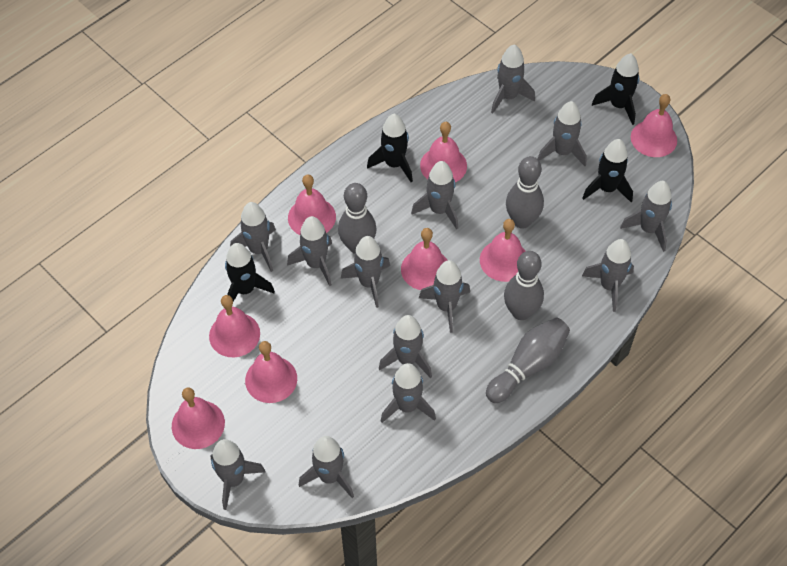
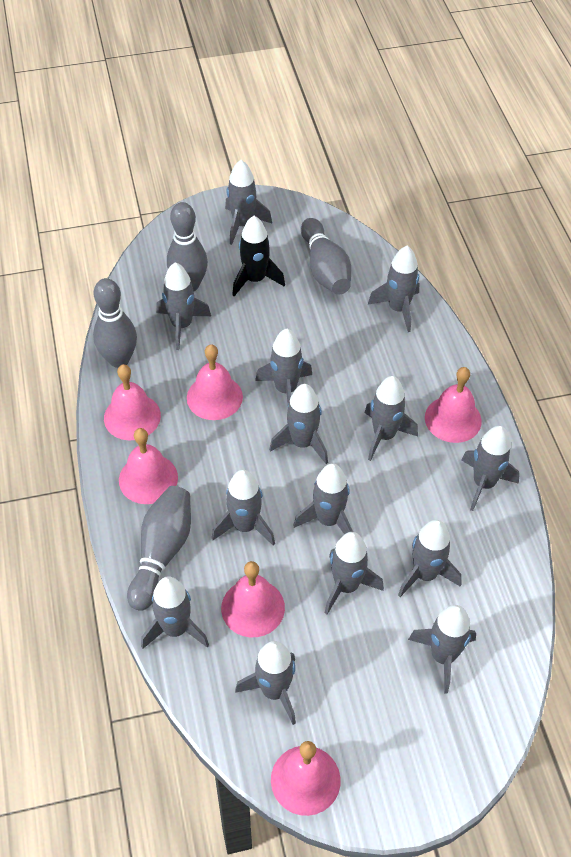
black rocket: [225,243,275,302] [367,114,413,182] [583,139,633,202] [592,53,639,125] = 4 -> [232,216,285,296] = 1
grey rocket: [210,439,265,510] [230,202,276,272] [287,216,332,286] [299,436,354,498] [341,236,390,308] [379,315,432,378] [381,363,436,423] [411,161,458,230] [419,260,470,333] [491,44,535,113] [538,101,587,166] [582,239,634,312] [620,181,672,252] = 13 -> [141,576,209,649] [156,262,211,350] [212,470,275,546] [225,160,272,245] [235,641,296,725] [255,329,312,404] [269,384,328,464] [293,463,353,535] [325,532,384,614] [365,376,418,461] [368,246,419,332] [398,520,462,597] [408,605,476,693] [461,426,520,511] = 14
pink bell: [172,387,225,449] [209,295,260,357] [245,341,297,403] [288,174,336,235] [401,228,448,290] [420,122,467,182] [480,219,526,282] [631,94,677,157] = 8 -> [104,364,161,440] [119,428,178,504] [187,344,243,420] [221,561,285,637] [271,741,341,816] [425,367,482,443] = 6

